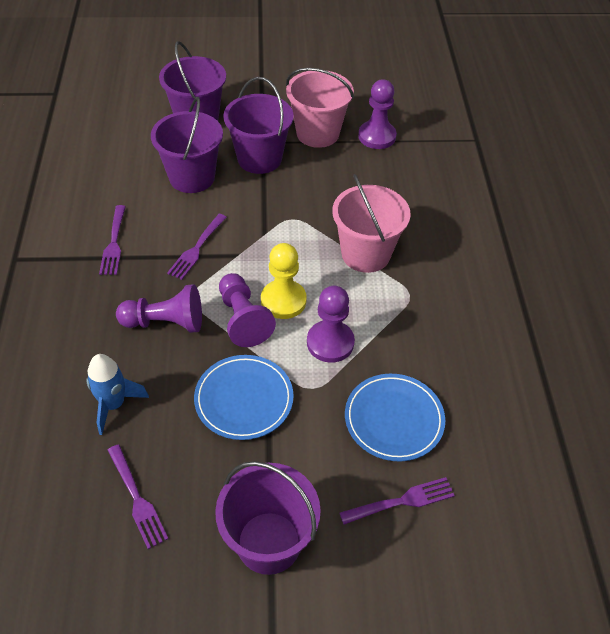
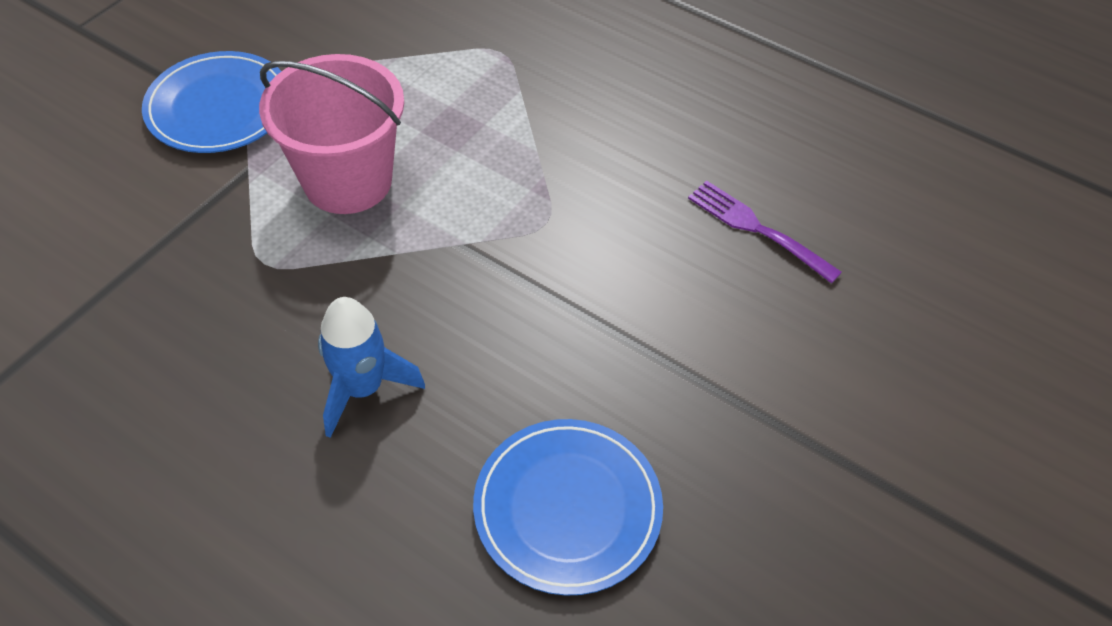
pink bucket: [286,68,354,148] [332,174,411,273] = 2 -> [259,54,404,214] = 1
purple bucket: [151,97,223,193] [159,41,226,121] [215,461,321,575] [223,77,294,174] = 4 -> none = 0
purple fork: [99,205,126,275] [108,444,168,549] [167,214,227,280] [340,477,455,524] = 4 -> [688,180,842,283] = 1
purple pawn: [116,284,202,333] [219,273,276,347] [307,286,355,363] [358,79,397,149] = 4 -> none = 0
yellow pawn: [261,243,307,319] = 1 -> none = 0

